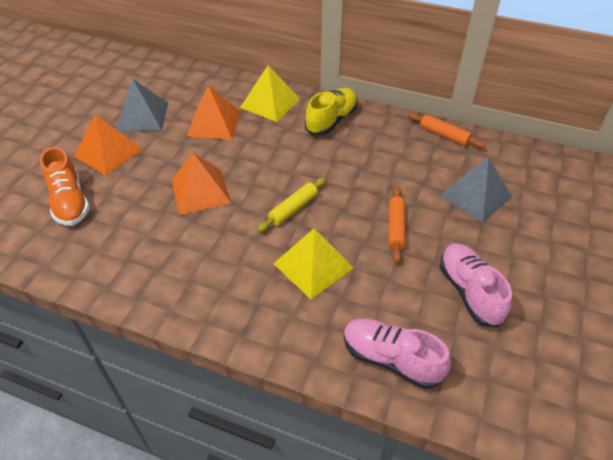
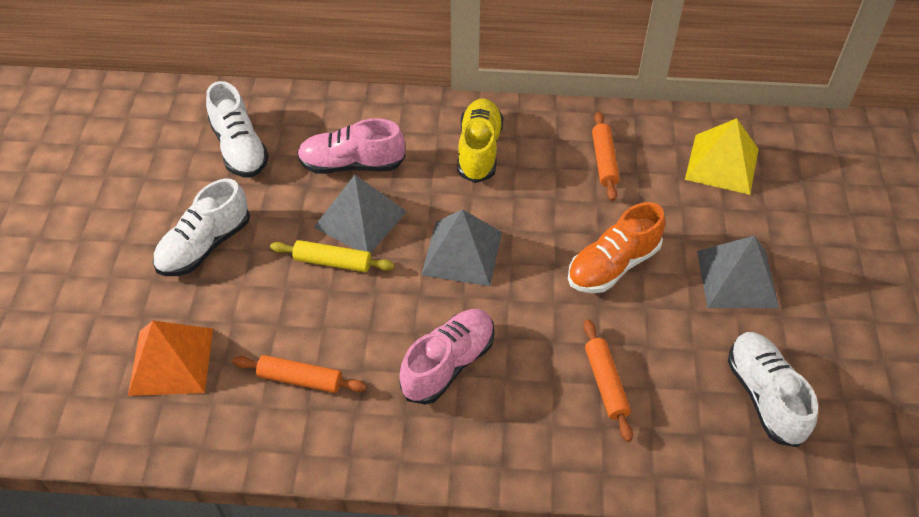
grey pyramid: [116,78,168,131] [440,157,512,223] = 2 -> [313,175,407,253] [421,209,502,286] [697,236,779,308] = 3
orange pyramid: [74,114,143,176] [172,153,231,215] [187,85,241,140] = 3 -> [128,321,213,396] = 1
orange rolling pin: [389,187,406,263] [408,113,486,148] = 2 -> [232,355,367,393] [584,319,633,442] [592,111,620,201] = 3
white shoe: none = 0 -> [153,179,250,276] [206,81,269,177] [728,332,818,447] = 3
yellow pyramid: [240,66,300,122] [273,229,353,299] = 2 -> [685,118,759,195] = 1

